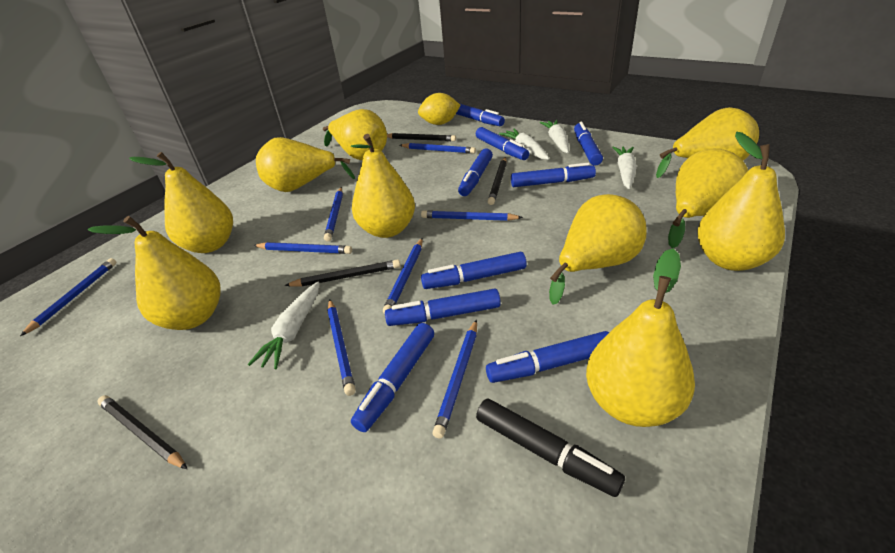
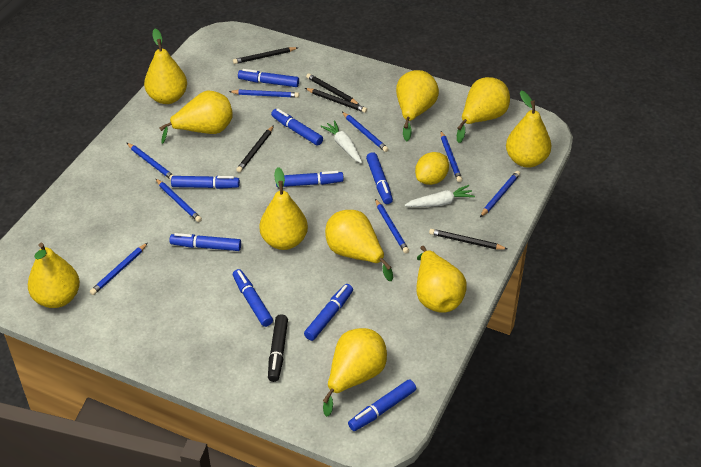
black pencil: [97,395,187,469] [285,259,401,286] [387,133,456,141] [488,157,507,205] = 4 -> [233,47,299,64] [236,125,274,173] [305,88,367,113] [306,73,360,105] [429,229,507,250] = 5
white carrot: [248,282,319,369] [499,129,550,160] [540,120,569,153] [612,146,637,189] = 4 -> [320,120,362,163] [405,185,475,207] = 2

